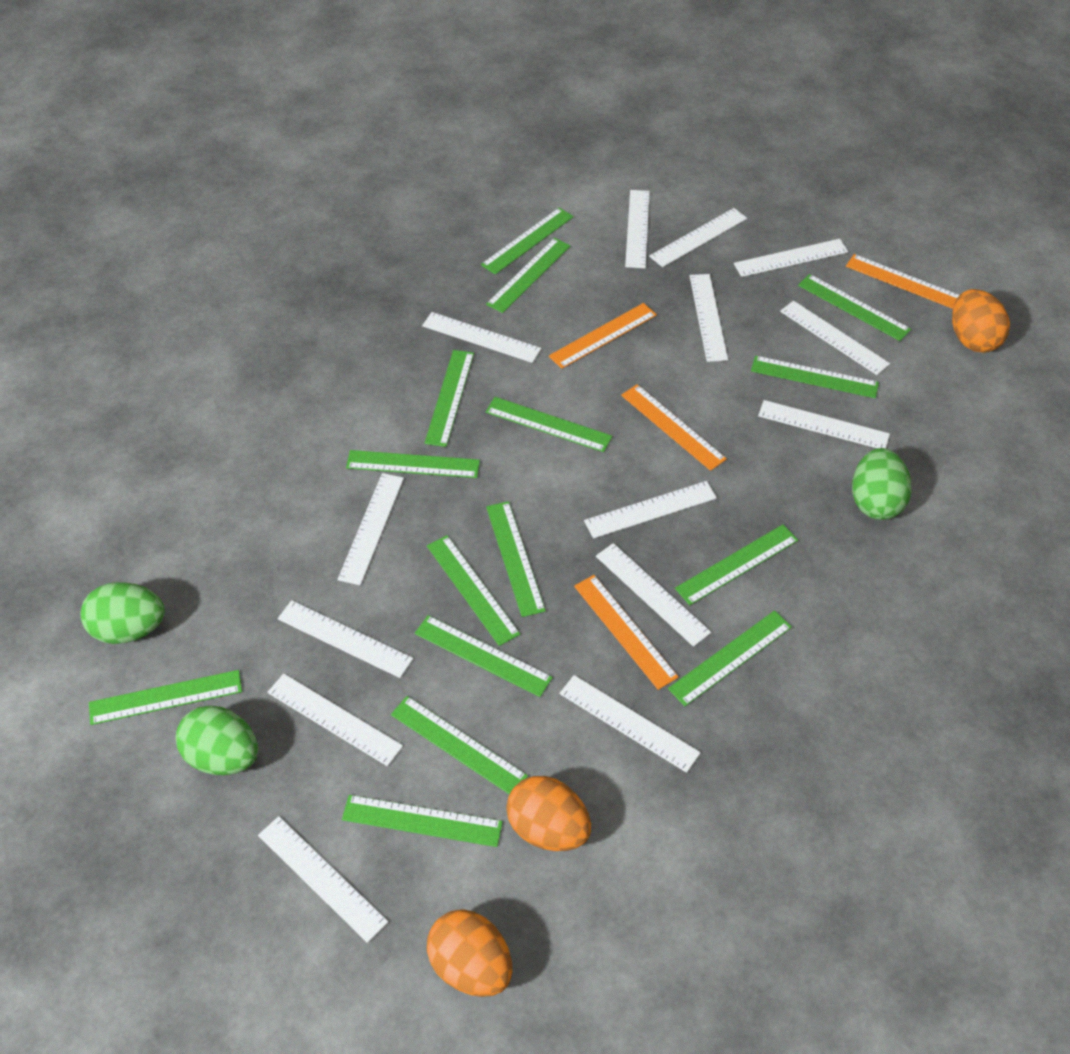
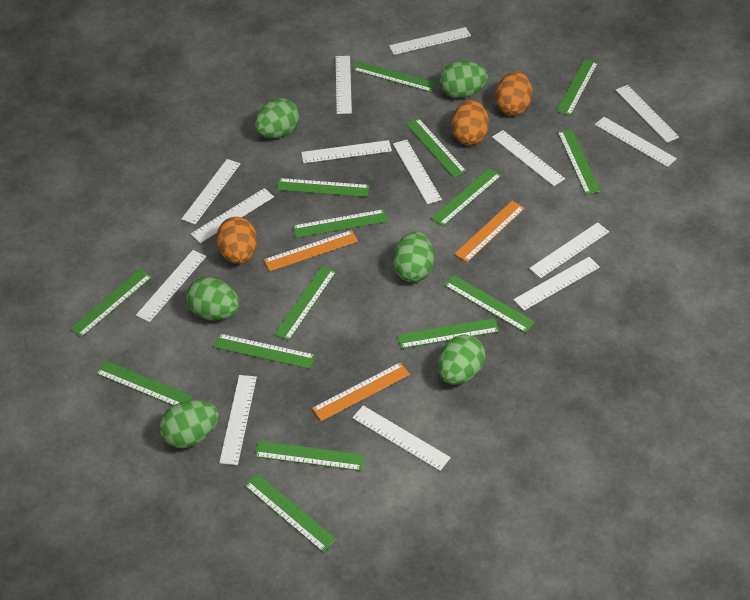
green egg: [81,582,165,644] [176,706,258,775] [852,448,912,520] = 3 -> [159,400,219,448] [186,277,239,321] [255,98,299,138] [393,232,434,283] [438,334,485,385] [439,61,488,98] = 6
orange ruler: [549,303,657,369] [574,575,679,690] [621,384,727,471] [846,254,959,309] = 4 -> [264,230,358,271] [312,362,410,421] [454,201,525,262] = 3

